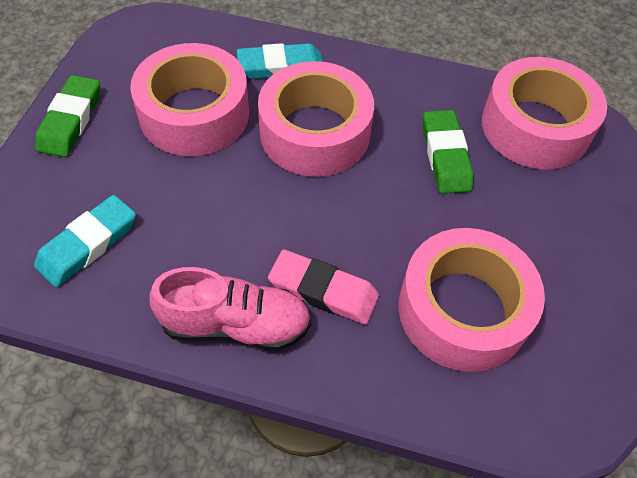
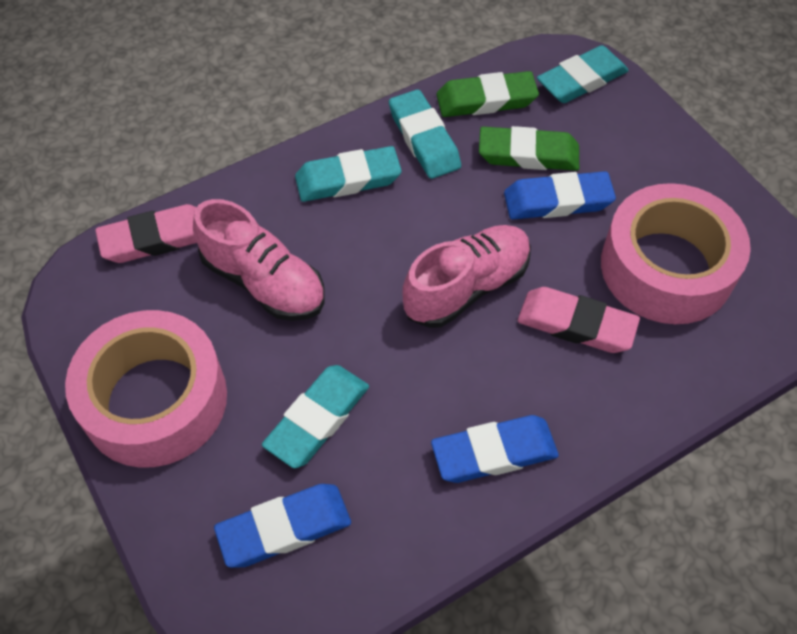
blue eraser: none = 0 -> [214,484,351,568] [431,415,559,483] [504,171,616,219] = 3
pink eraser: [268,249,379,325] = 1 -> [95,204,197,263] [518,287,640,353] = 2
pink shoe: [149,267,311,351] = 1 -> [193,199,324,321] [402,225,531,328] = 2
pink tape: [130,43,249,156] [258,61,374,177] [398,228,545,372] [482,57,607,170] = 4 -> [65,310,227,468] [601,183,751,324] = 2
turquoise eraser: [34,195,136,287] [236,43,323,79] = 2 -> [262,365,369,468] [295,146,402,202] [389,89,461,179] [537,45,629,103] = 4

